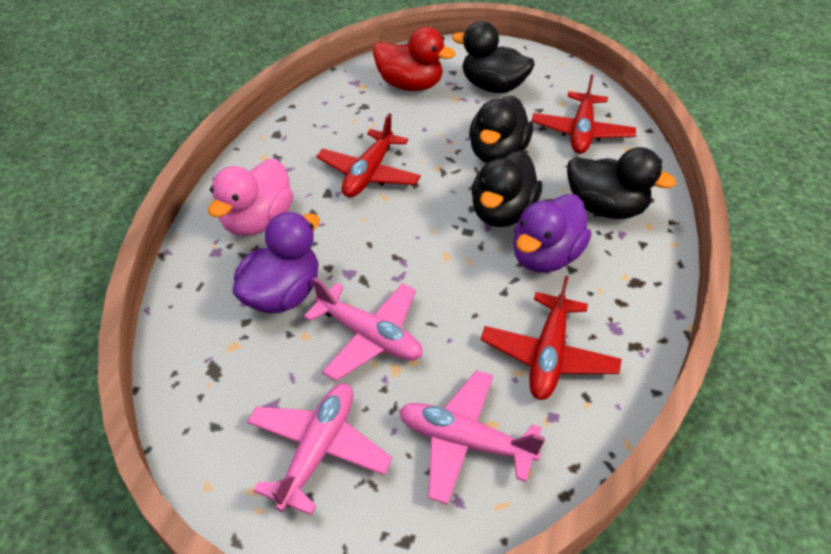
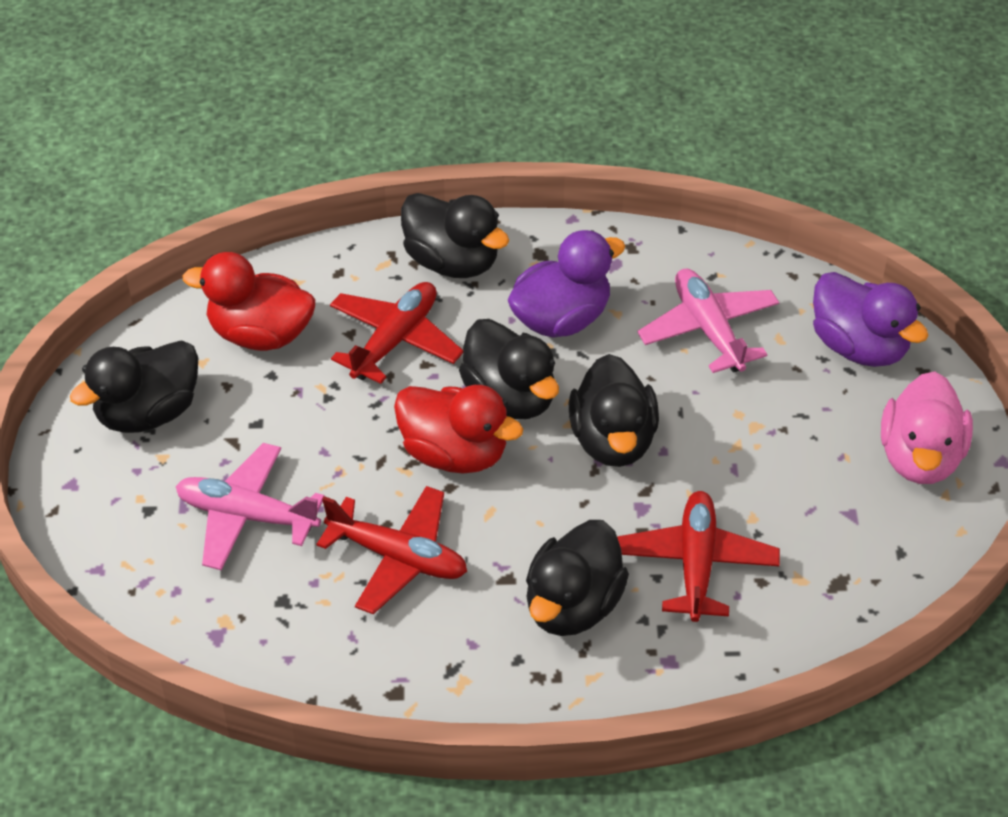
black duck: [452,21,534,93] [469,96,533,163] [472,151,542,227] [567,147,676,219] = 4 -> [70,340,198,433] [401,193,509,278] [459,319,559,419] [526,520,629,636] [569,354,659,467] = 5
pink plane: [247,383,392,515] [304,278,423,381] [399,370,545,505] = 3 -> [176,443,325,570] [637,268,779,373] = 2
red duck: [373,27,456,91] = 1 -> [183,252,315,351] [394,385,523,474] = 2

